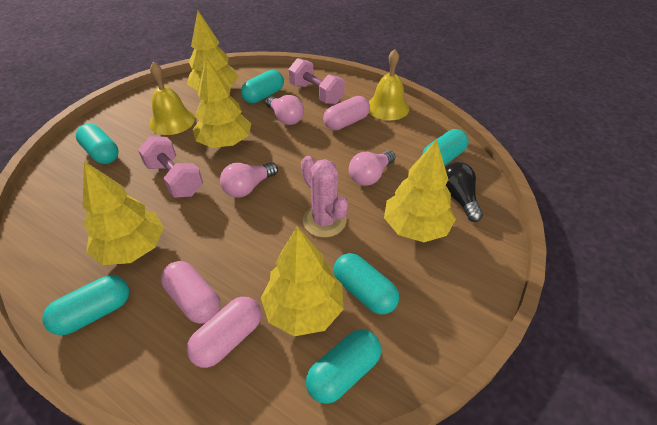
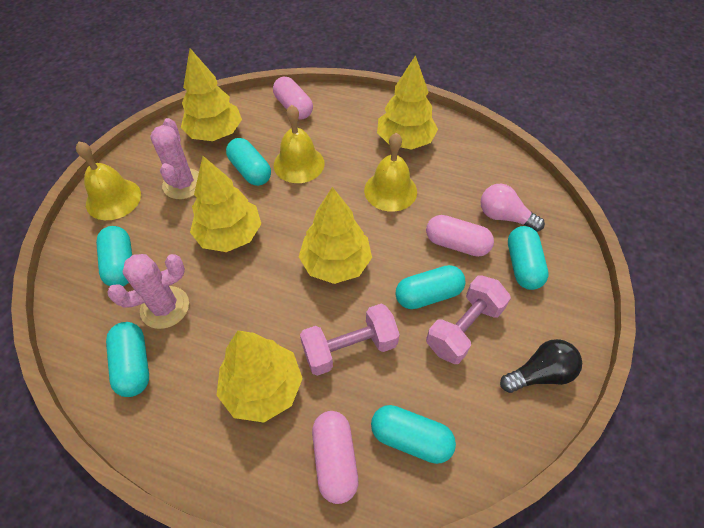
pink cactus: [301,156,348,237] = 1 -> [107,254,189,329] [150,118,199,199] = 2
pink light bulb: [220,162,278,198] [265,95,304,125] [349,150,395,186] = 3 -> [480,184,545,232] = 1
yellow bell: [149,62,195,135] [369,49,409,120] = 2 -> [76,141,141,220] [274,105,324,183] [364,133,417,212] = 3

